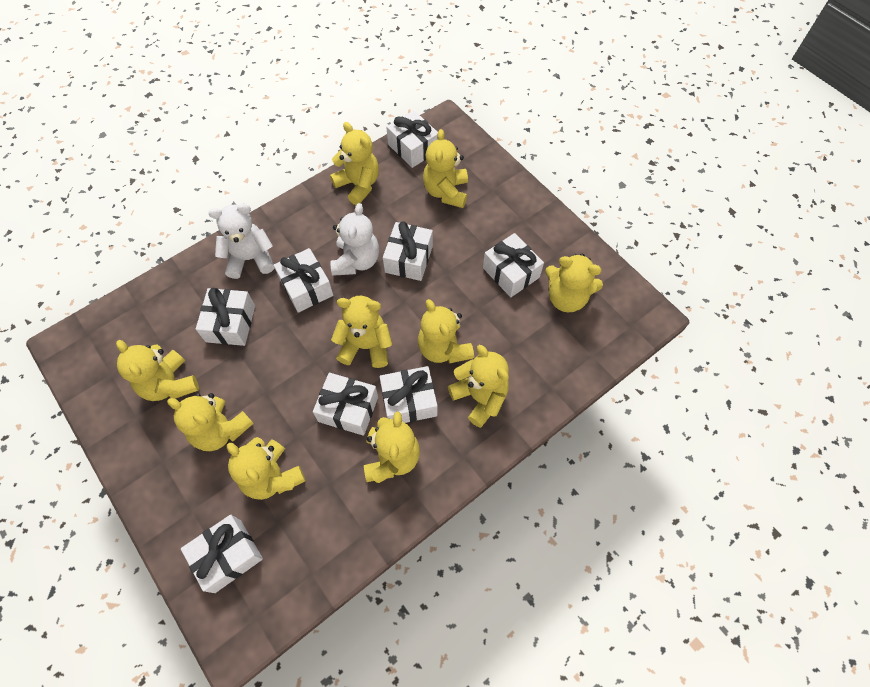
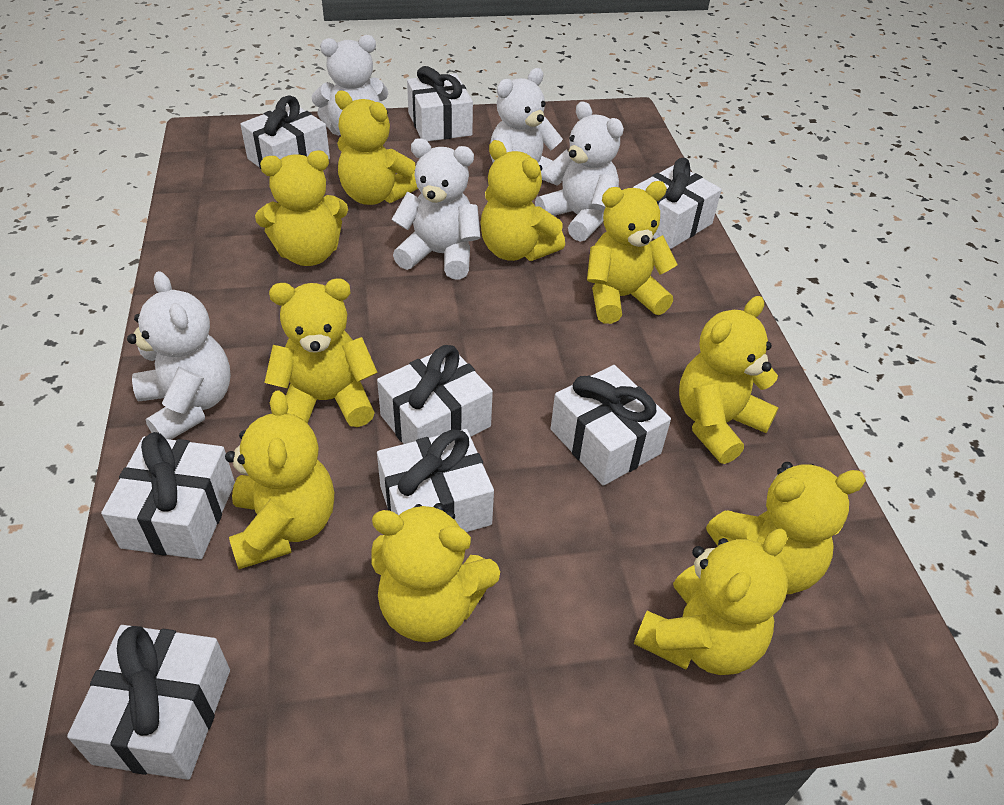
white teddy bear: [209,204,274,279] [331,203,379,276] = 2 -> [127,271,231,440] [312,35,388,136] [391,138,481,279] [490,68,563,186] [535,101,624,242] = 5

